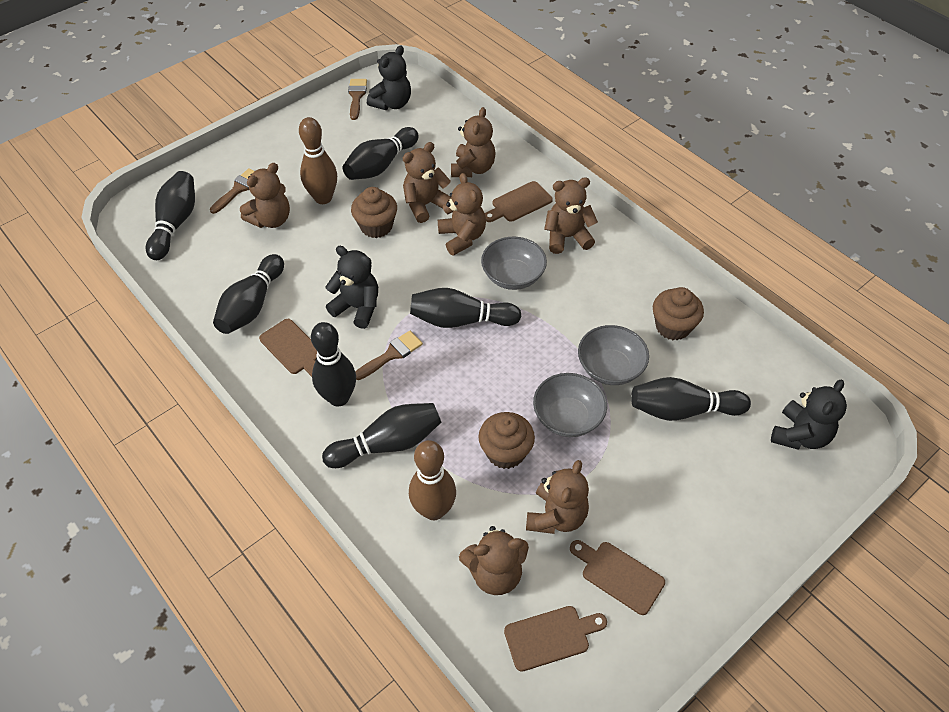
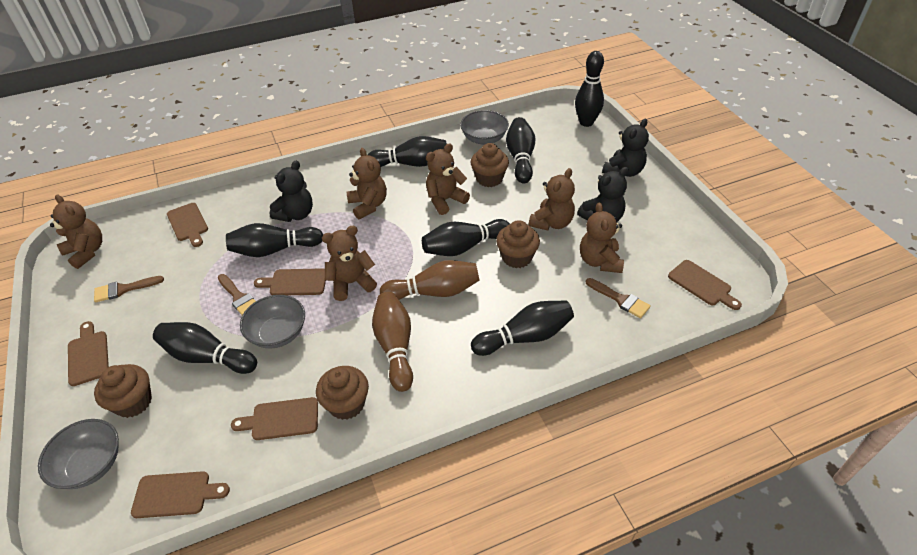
brown cupcake: [351,187,397,238] [479,412,535,469] [653,287,704,340] = 3 -> [94,364,152,418] [316,366,369,420] [471,143,509,187] [496,220,540,268] = 4
brown cutting board: [259,319,317,377] [485,181,553,222] [504,606,607,672] [570,540,665,615] = 4 -> [68,321,109,386] [131,471,230,518] [167,203,208,247] [231,397,318,440] [254,268,326,295] [668,260,742,310] = 6
brown teddy bear: [240,163,290,228] [403,142,451,223] [438,173,486,256] [451,107,496,177] [459,526,529,595] [526,460,589,534] [544,177,598,254] = 7 -> [50,195,102,269] [322,226,377,301] [347,148,387,219] [426,143,470,215] [529,168,575,230] [580,202,624,273] = 6

